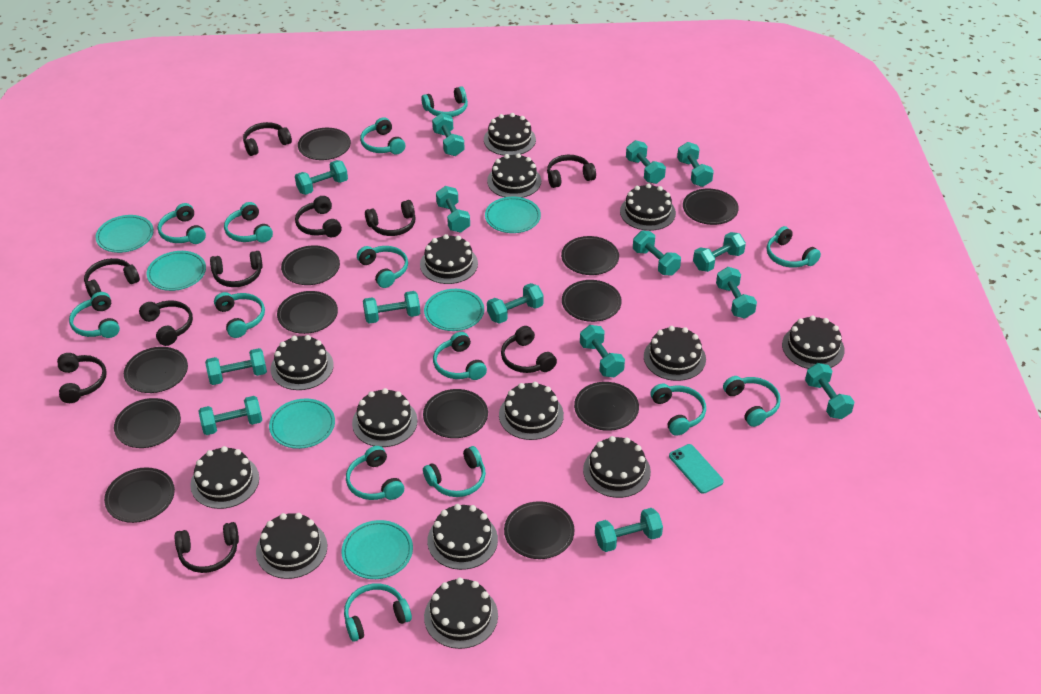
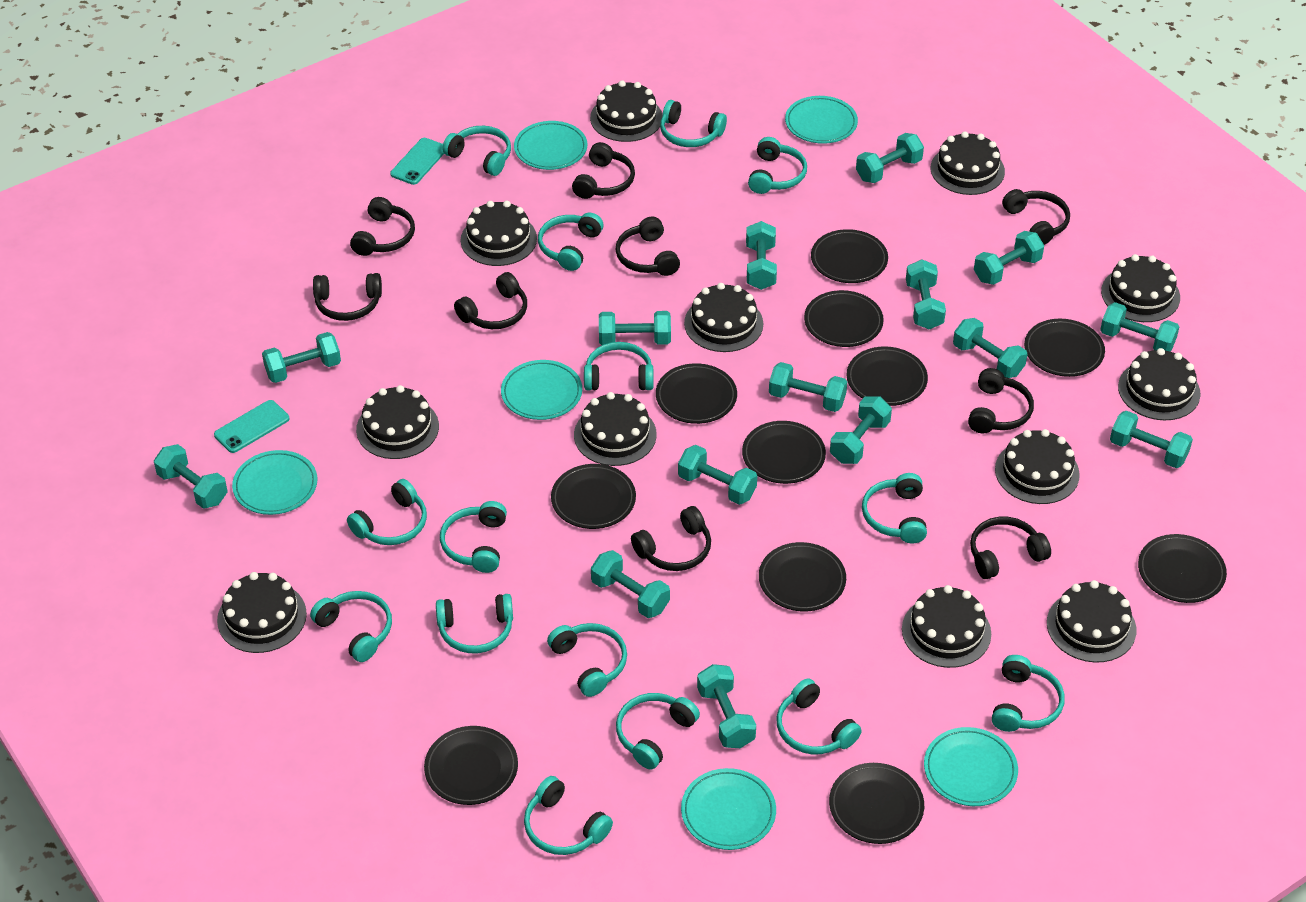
black cake: [190,446,259,509] [256,513,327,579] [270,335,334,390] [352,388,418,447] [420,234,478,284] [424,578,498,649] [427,504,498,570] [484,113,536,156] [487,153,541,198] [499,382,564,440] [583,436,651,498] [620,184,676,231] [644,326,706,381] [782,315,845,369] = 14 -> [217,572,307,653] [356,385,439,459] [461,201,537,266] [574,392,657,466] [590,80,663,142] [684,283,763,352] [902,585,991,668] [931,131,1005,195] [995,429,1080,504] [1047,580,1136,663] [1101,254,1180,322] [1118,348,1201,420] = 12
black headphones: [57,353,107,403] [84,258,140,297] [139,300,193,346] [175,522,239,573] [210,251,263,287] [243,122,292,156] [295,196,342,237] [365,200,416,236] [501,326,557,373] [547,155,596,188] = 10 -> [313,273,382,321] [350,197,415,256] [454,272,527,329] [572,142,635,199] [615,217,680,276] [631,506,711,571] [968,368,1034,433] [970,517,1051,579] [1002,189,1070,245] = 9
black plate: [104,467,175,523] [114,398,181,448] [124,347,188,393] [277,291,338,334] [281,245,340,285] [298,128,351,160] [423,389,488,438] [504,501,575,559] [561,236,619,275] [562,280,622,322] [574,382,639,431] [683,189,739,225] = 12 -> [424,726,518,805] [551,464,636,529] [656,363,737,424] [742,421,826,484] [759,542,846,611] [804,290,884,347] [811,229,888,283] [829,763,924,844] [847,346,928,406] [1024,319,1105,377] [1138,534,1227,603] = 11
turquoise headphones: [69,292,120,338] [158,203,206,244] [214,292,265,338] [224,202,273,243] [344,583,412,641] [346,446,404,500] [357,246,408,288] [360,117,405,154] [421,86,468,117] [423,446,486,497] [433,332,487,380] [650,383,706,436] [723,376,781,427] [767,226,821,268] = 14 -> [310,591,392,662] [347,479,427,545] [436,594,513,653] [440,501,507,573] [442,126,511,176] [524,776,613,855] [538,212,604,271] [547,623,627,697] [584,342,653,391] [616,693,700,770] [660,100,727,147] [748,137,807,194] [776,678,862,754] [862,473,927,544] [992,655,1065,732] = 15
turquoise phone: [669,444,724,494] = 1 -> [214,400,290,453] [390,138,444,185] = 2

